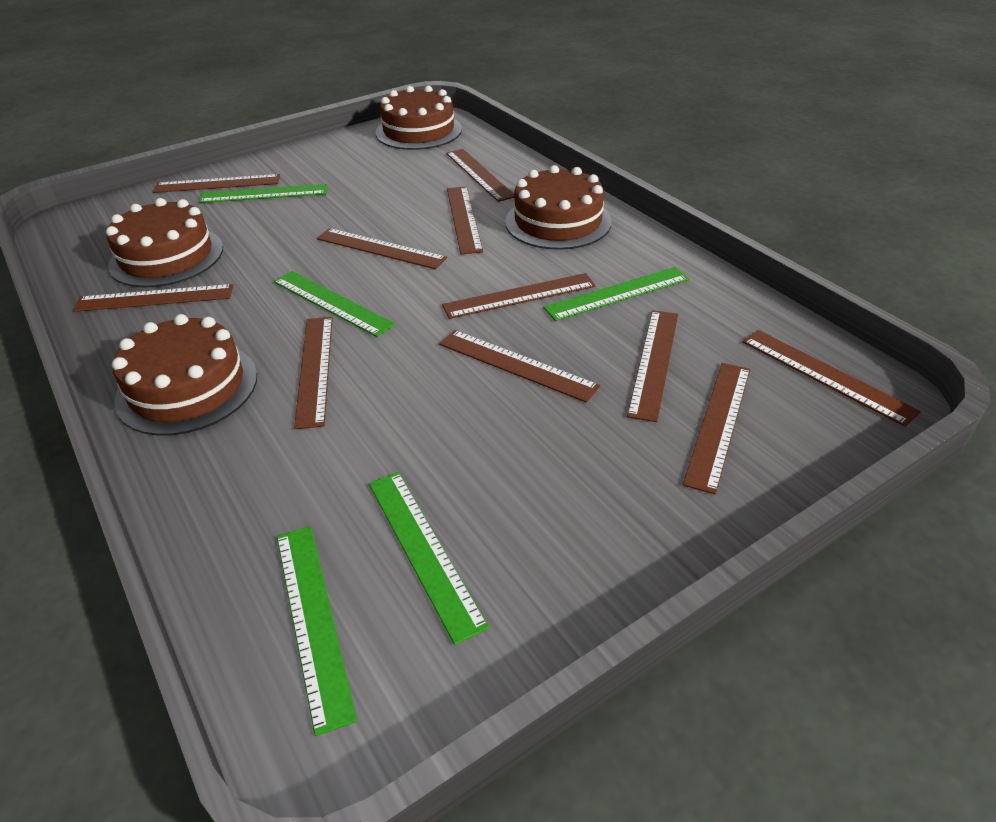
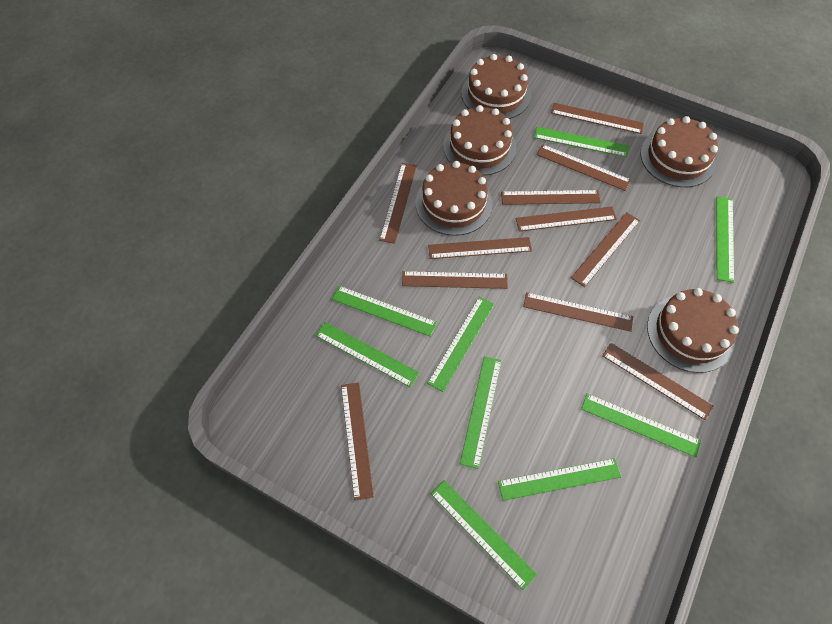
brown cake: [106,198,223,287] [112,314,257,436] [376,86,462,150] [505,165,612,250] = 4 -> [415,161,493,236] [443,105,517,176] [461,54,531,119] [640,116,718,187] [647,288,739,373] = 5
green ruler: [199,184,328,203] [274,271,395,337] [277,526,357,736] [369,472,489,645] [543,267,689,321] = 5 -> [316,322,419,387] [332,286,437,337] [427,297,494,392] [431,480,537,590] [460,356,502,469] [498,458,621,501] [534,127,629,157] [581,393,701,457] [716,197,734,283] = 9

